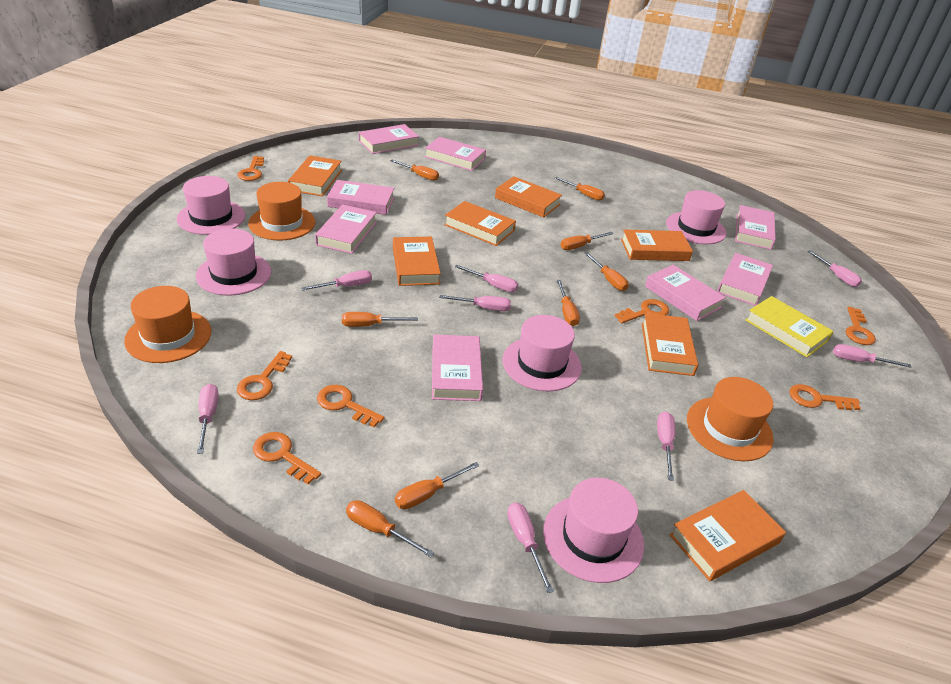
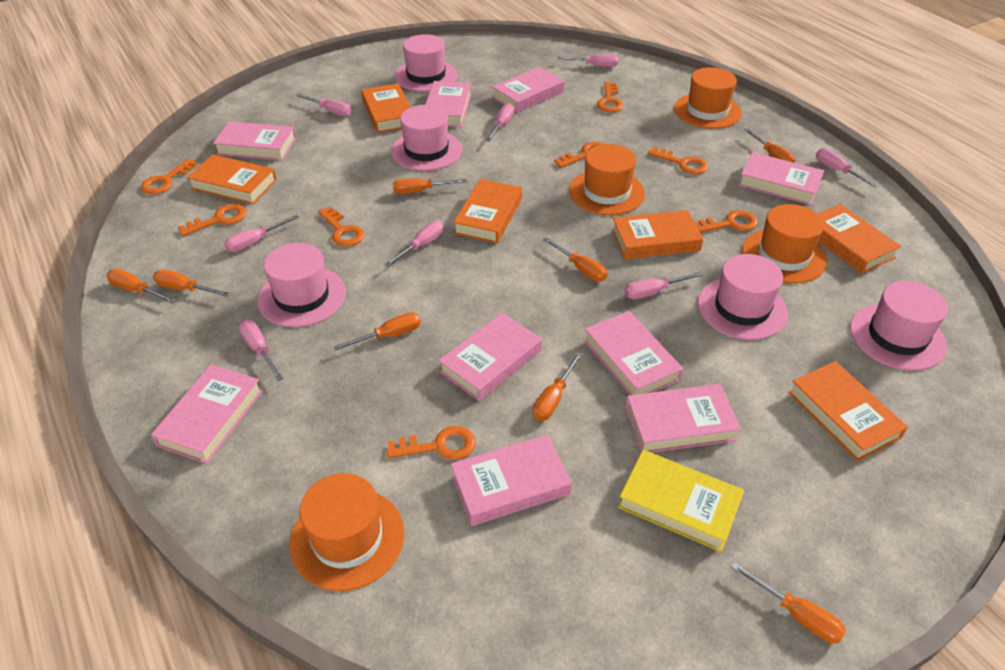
orange book: [288,155,342,196] [393,237,441,286] [444,201,516,246] [495,176,562,218] [621,229,693,261] [642,313,698,376] [669,490,786,581] = 7 -> [187,154,277,205] [361,83,411,133] [453,179,522,243] [612,210,703,259] [788,361,908,461] [817,204,901,274] = 6
orange hat: [124,286,211,363] [248,182,315,241] [687,377,774,461] = 3 -> [289,473,404,591] [569,144,645,215] [674,67,742,129] [742,204,827,283] = 4
orange key: [237,156,264,181] [237,351,292,400] [253,432,321,484] [317,385,384,427] [615,299,669,323] [789,384,861,410] [846,307,876,345] = 7 -> [141,158,198,194] [178,204,246,236] [318,206,364,247] [387,426,476,460] [554,142,603,168] [597,82,623,112] [648,147,708,175] [695,210,758,233] = 8
pink book: [315,204,377,254] [327,180,394,215] [359,124,419,154] [425,137,486,171] [432,334,483,401] [645,265,726,321] [717,253,773,306] [735,205,776,250] = 8 -> [151,364,263,464] [213,121,296,161] [425,81,471,128] [438,313,542,401] [451,435,572,526] [492,67,564,113] [584,311,683,395] [625,384,741,453] [738,152,824,205] = 9

